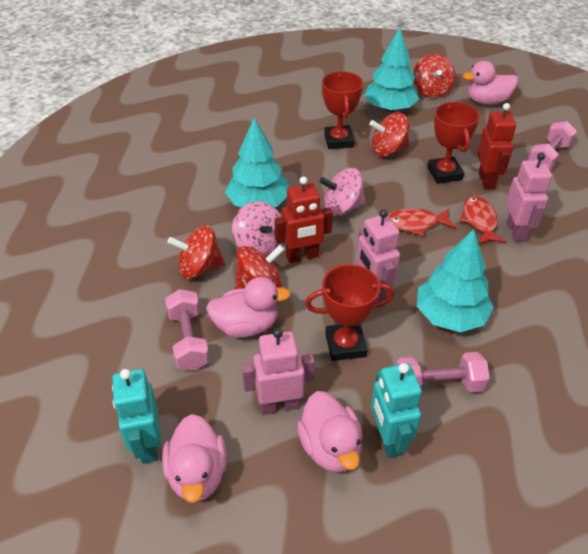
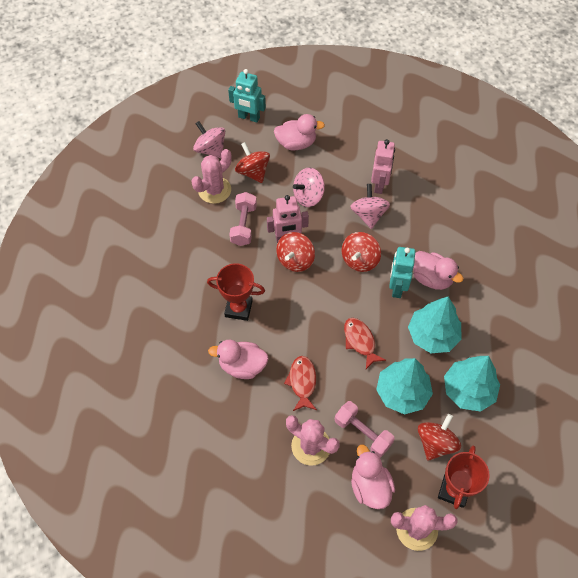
pink cactus: none = 0 -> [191,149,232,204] [286,415,340,466] [391,505,458,551] = 3
pink dumbbell: [165,289,210,371] [396,352,490,392] [528,121,577,170] = 3 -> [229,192,257,246] [335,401,395,457] = 2
pink robot: [242,328,315,414] [356,209,400,302] [506,153,552,242] = 3 -> [267,195,309,243] [371,139,395,194] = 2
pink spinning top: [232,201,282,256] [319,168,366,216] = 2 -> [193,121,225,158] [293,168,325,207] [350,184,390,229] = 3
red robot: [274,176,333,263] [477,103,516,190] = 2 -> none = 0
red trophy: [305,264,394,361] [322,71,363,149] [427,102,480,184] = 3 -> [207,263,265,321] [438,445,490,509] = 2

